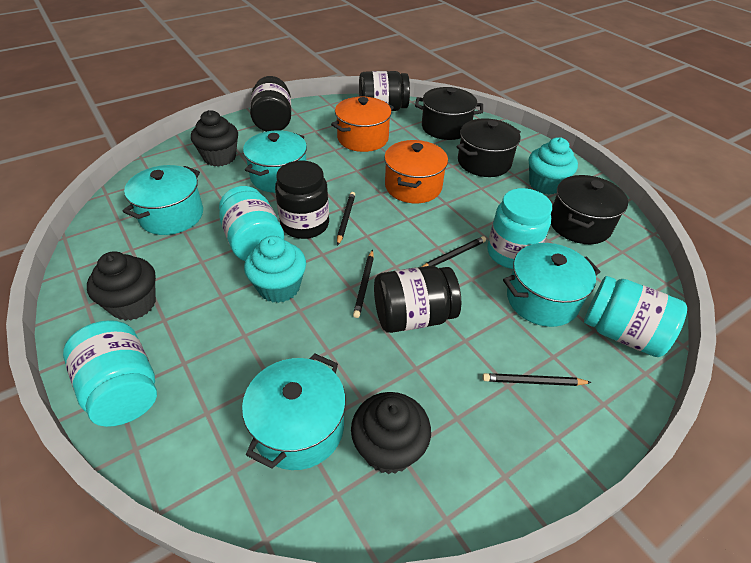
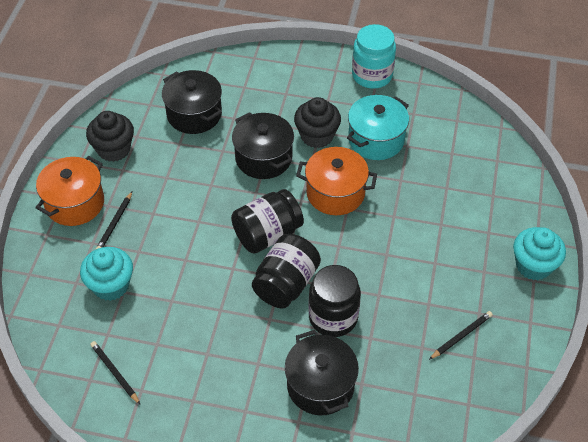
black cupcake: [87,251,156,321] [191,110,238,167] [351,392,431,474] = 3 -> [86,111,134,162] [294,97,341,148] = 2
black jar: [250,76,291,132] [275,161,329,239] [359,71,410,111] [374,266,461,333] = 4 -> [231,189,304,253] [252,234,321,308] [308,265,361,337] = 3
black pencil: [337,192,355,246] [353,250,374,318] [422,236,486,267] [482,373,592,386] = 4 -> [90,341,140,404] [96,192,132,249] [429,311,493,360] = 3
turquoise jar: [63,320,157,427] [219,186,284,261] [487,188,552,269] [584,276,687,357] = 4 -> [352,24,396,89] = 1
turquoise pot: [123,165,203,235] [242,353,346,470] [243,130,307,193] [503,243,600,327] = 4 -> [347,95,409,160] = 1

